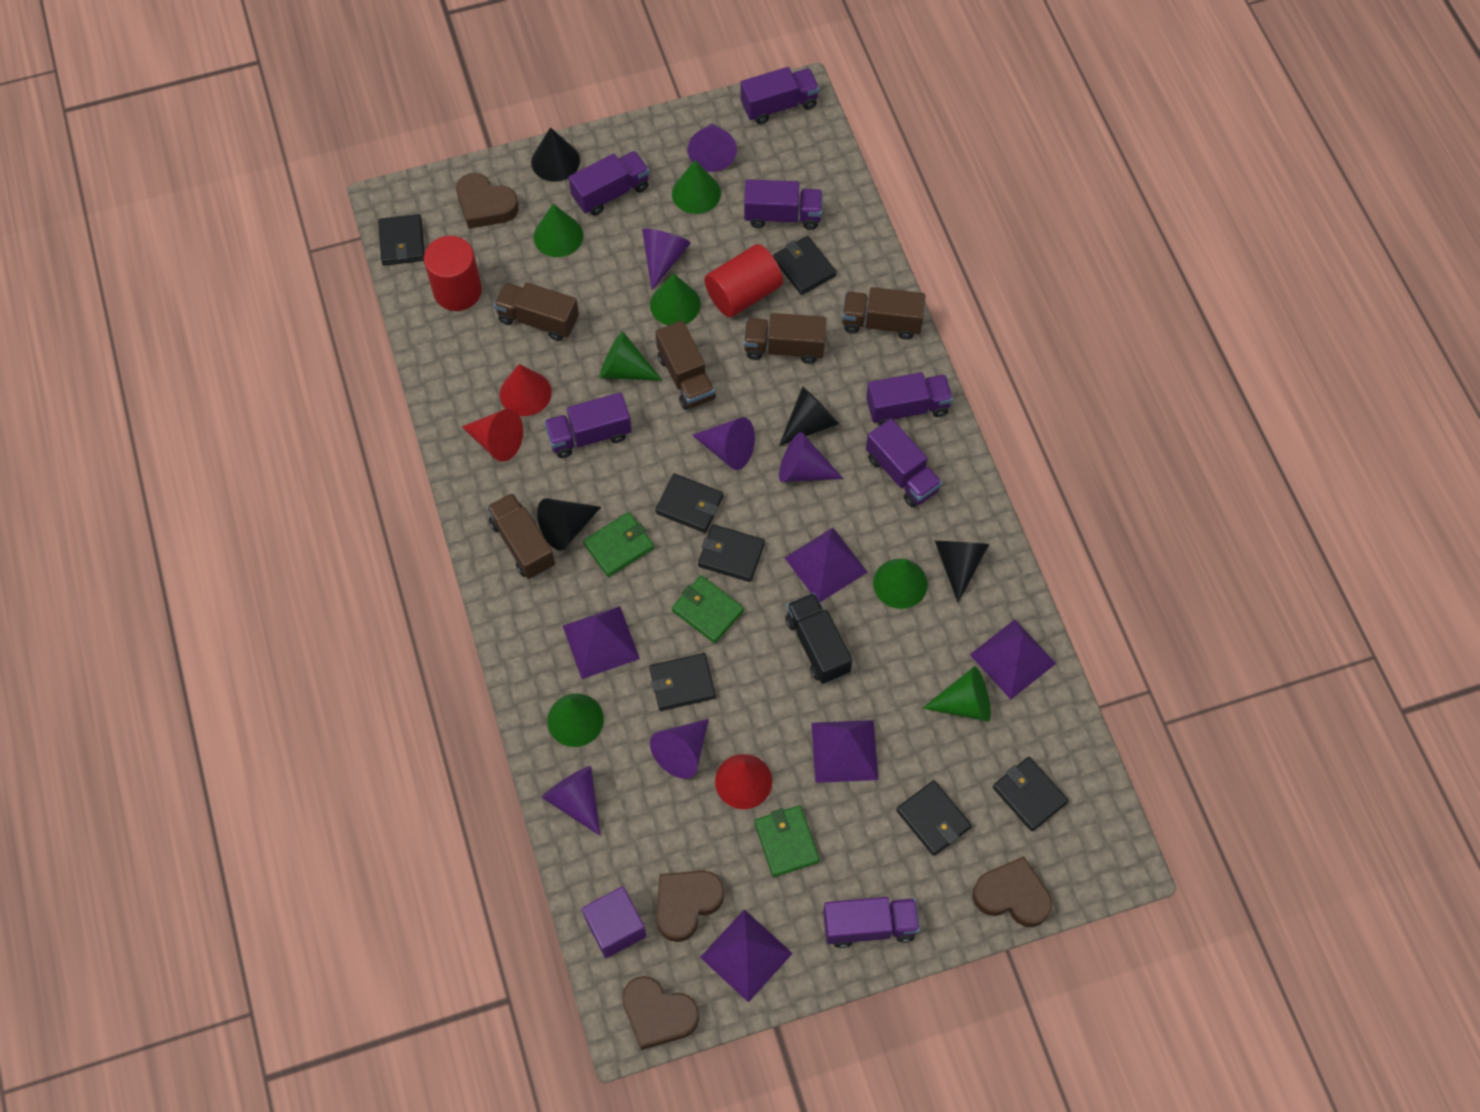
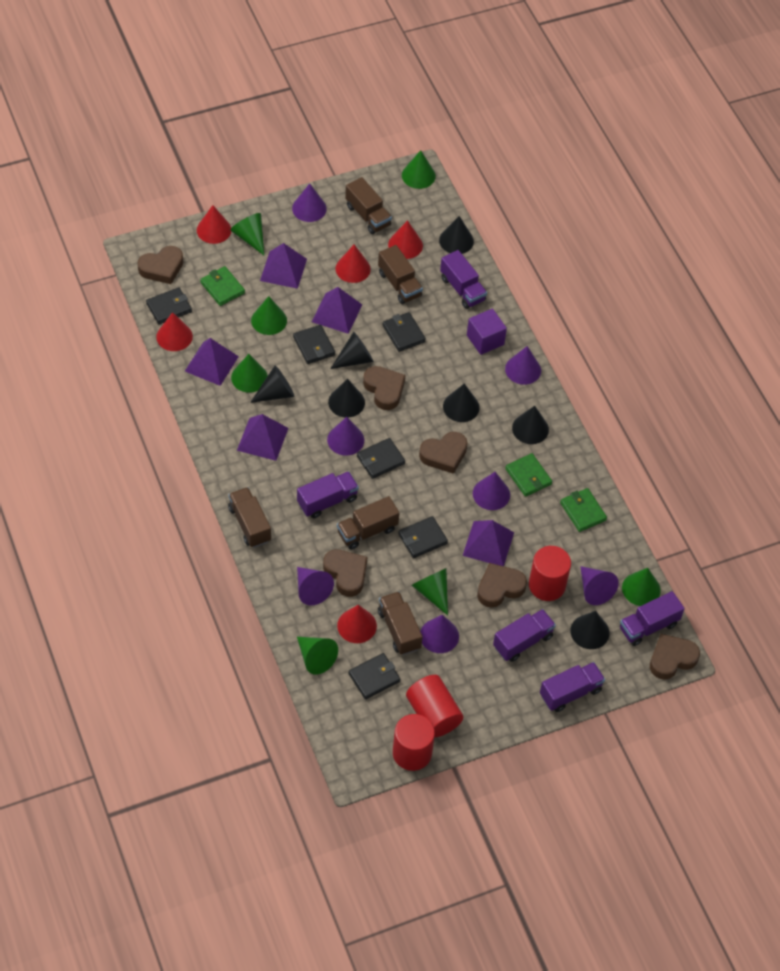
black cone: [531,127,580,182] [537,498,601,550] [779,386,839,446] [935,541,989,603] = 4 -> [250,366,295,403] [328,379,365,418] [330,332,374,369] [439,216,474,254] [443,384,480,422] [512,406,549,444] [570,611,610,649] = 7
black truck: [785,593,852,684] = 1 -> none = 0
black wallet: [378,214,425,266] [649,653,716,711] [655,473,723,533] [698,524,765,582] [773,236,836,295] [896,780,972,856] [993,757,1068,831] = 7 -> [146,288,192,324] [293,325,335,364] [349,653,401,699] [357,438,405,479] [383,312,426,352] [398,516,448,558] = 6
brown heart: [456,173,519,229] [622,976,699,1050] [656,870,724,942] [972,856,1052,927] = 4 -> [137,246,183,284] [323,549,367,597] [363,366,405,410] [419,432,468,474] [477,563,527,608] [650,634,700,680] = 6
purple cone: [541,766,600,836] [642,228,691,290] [650,719,709,779] [688,123,737,172] [692,417,755,470] [779,432,843,482] = 6 -> [292,183,327,222] [297,567,334,605] [327,417,364,456] [420,615,459,653] [473,472,510,510] [505,346,541,385] [580,566,619,605] = 7
purple truck: [544,392,632,458] [569,151,649,216] [740,67,820,124] [744,180,823,230] [823,897,920,948] [866,372,953,425] [866,418,942,507] = 7 -> [297,471,359,518] [440,250,487,309] [493,609,556,662] [540,662,605,712] [620,591,685,646] = 5
red cone: [462,409,523,462] [500,364,552,416] [715,754,772,809] = 3 -> [156,312,193,351] [197,205,231,244] [336,245,371,283] [337,605,377,643] [388,220,423,259] = 5
red cylinder: [424,236,482,311] [704,244,783,317] = 2 -> [393,714,435,771] [406,675,463,738] [529,546,571,601] = 3

